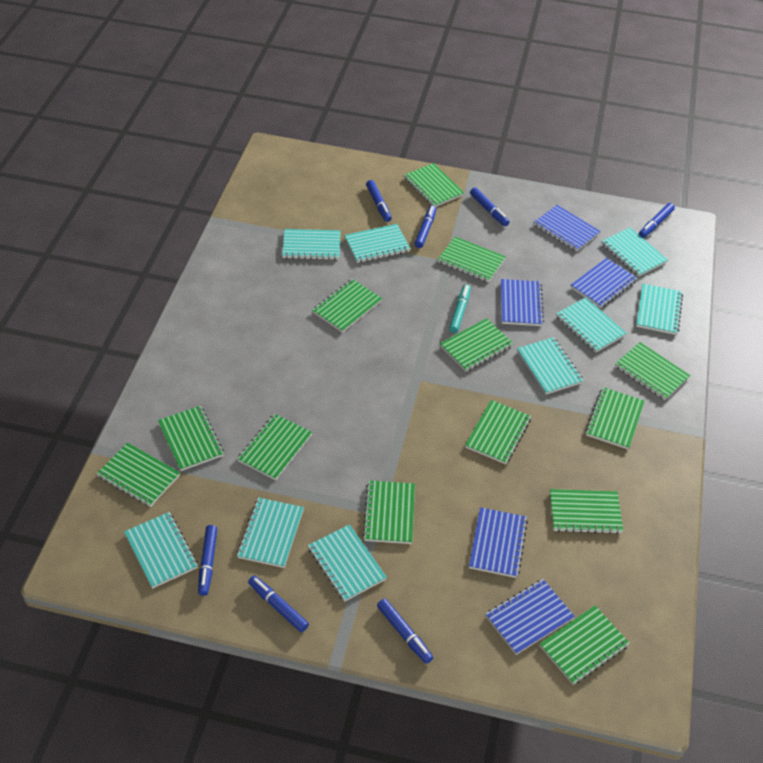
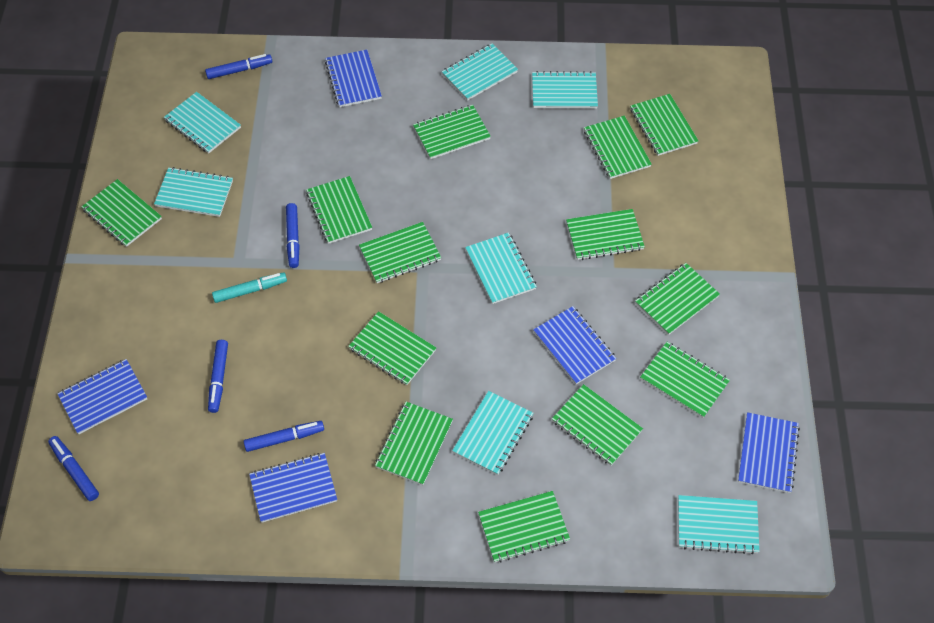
blue marker: [198,525,217,596] [248,576,309,632] [366,180,392,222] [377,598,433,664] [414,205,437,248] [470,187,509,226] [639,203,675,238] = 7 -> [48,436,99,501] [205,54,272,79] [208,340,228,413] [244,421,324,452] [286,203,300,268] = 5
turquoise notebook: [124,512,198,589] [237,497,304,568] [282,229,341,260] [308,524,387,602] [344,224,410,263] [517,337,584,395] [556,297,627,352] [601,228,668,276] [636,284,683,335] = 9 -> [154,167,233,217] [164,92,241,153] [442,44,518,101] [452,391,533,475] [465,232,537,304] [532,71,598,108] [678,495,759,554] = 7

